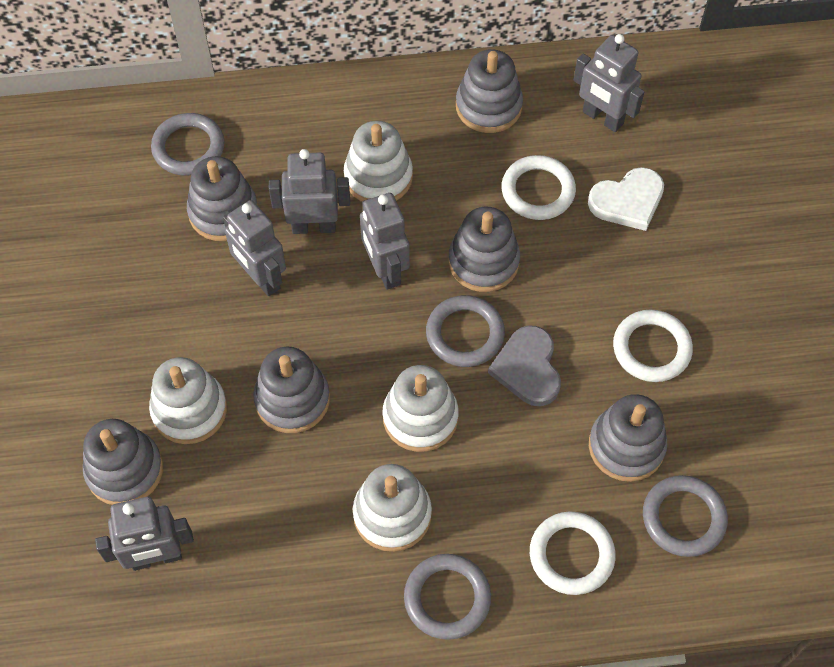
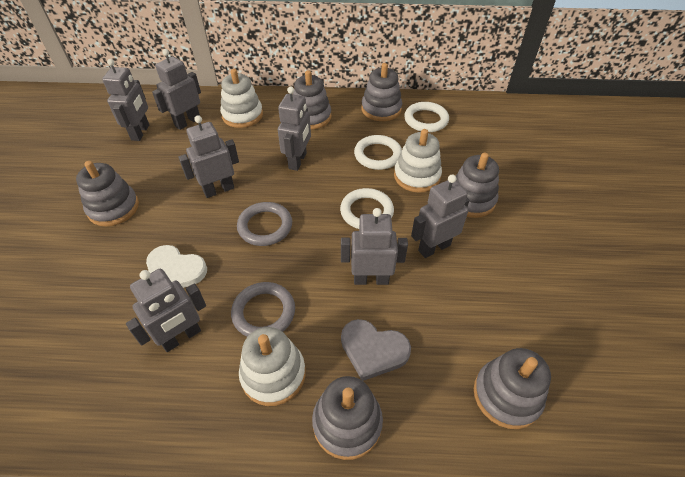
grey ring: [151,113,224,176] [404,554,491,640] [426,295,505,367] [643,475,728,557] = 4 -> [231,282,295,337] [237,202,292,246] = 2
grey robot: [95,497,194,571] [223,200,286,296] [269,149,350,234] [360,193,410,290] [574,34,644,132] = 5 -> [102,59,149,141] [126,269,206,352] [152,49,201,130] [179,115,239,198] [278,87,311,171] [341,208,408,285] [411,175,469,258] = 7
white stacking toy: [149,357,227,444] [344,121,413,202] [353,464,432,552] [383,365,459,452] = 4 -> [220,69,263,128] [239,327,306,406] [394,129,442,193] = 3

